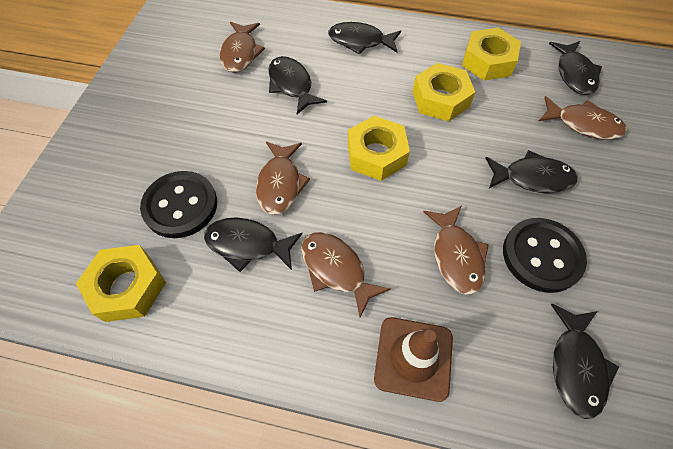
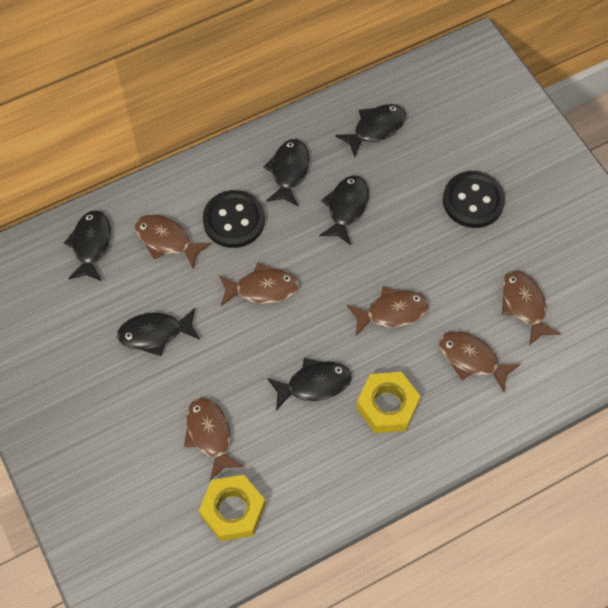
brown fish: [219,22,265,73] [256,142,310,215] [301,232,391,318] [423,206,489,295] [539,96,627,140] = 5 -> [135,215,211,268] [184,397,244,480] [219,263,299,306] [347,287,429,335] [439,331,521,392] [502,270,561,345] = 6
brown traffic cone: [374,317,453,402] = 1 -> none = 0
yellow nut: [76,245,166,322] [348,116,410,181] [413,63,475,121] [462,28,521,81] = 4 -> [199,475,265,541] [356,372,421,433] = 2

